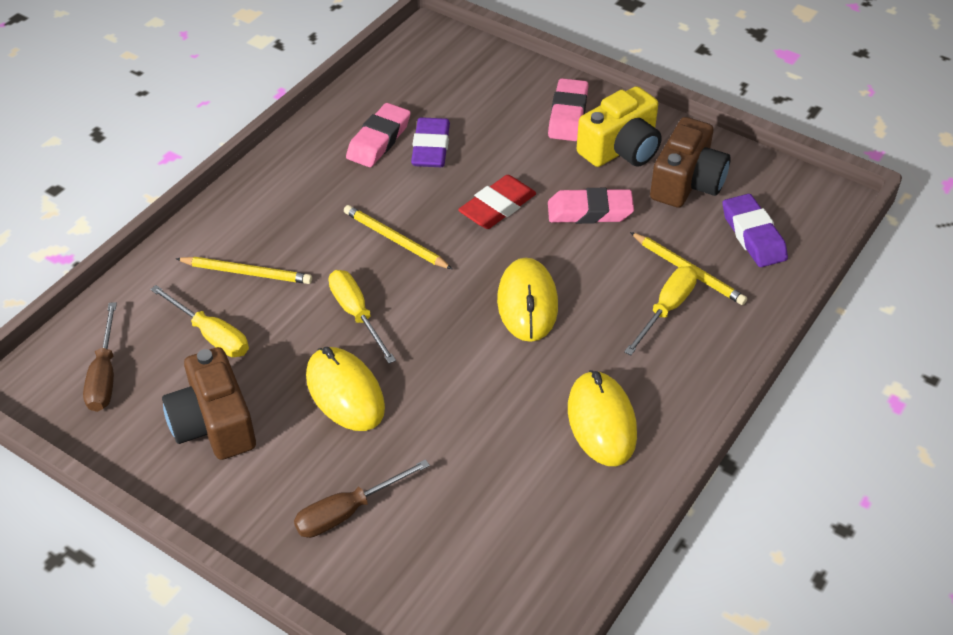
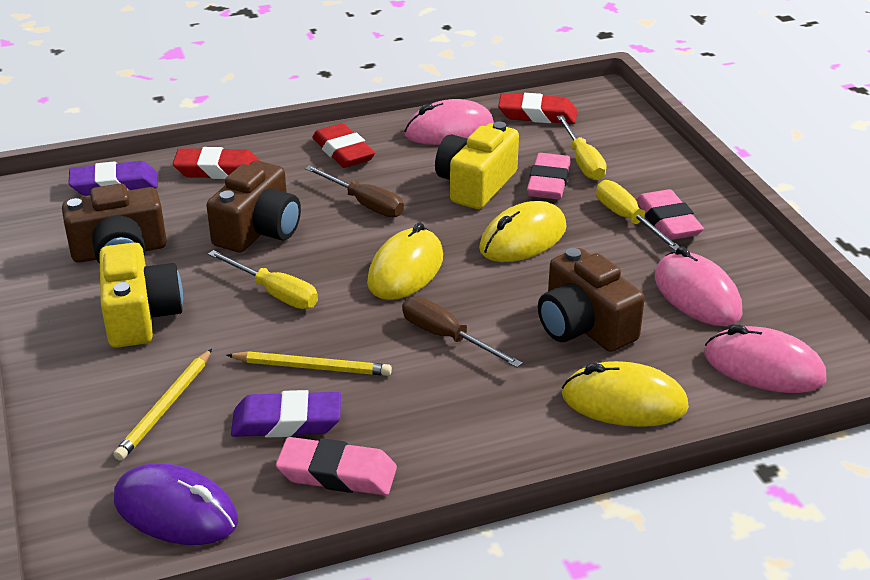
brown camera: [162,347,256,460] [650,117,731,208] = 2 -> [62,183,167,264] [206,161,301,252] [538,248,645,352] = 3
pink mouse: none = 0 -> [404,99,494,145] [655,247,742,326] [704,325,826,393] = 3
purple mouse: none = 0 -> [114,463,238,545] = 1
red eraser: [458,175,536,229] = 1 -> [173,147,260,179] [312,123,375,168] [498,93,577,124] = 3
yellow camera: [577,86,662,167] = 1 -> [99,242,183,348] [435,122,519,209] = 2
yellow pencil: [175,257,312,284] [344,205,452,269] [630,232,747,305] = 3 -> [113,349,212,461] [227,351,392,376] = 2

